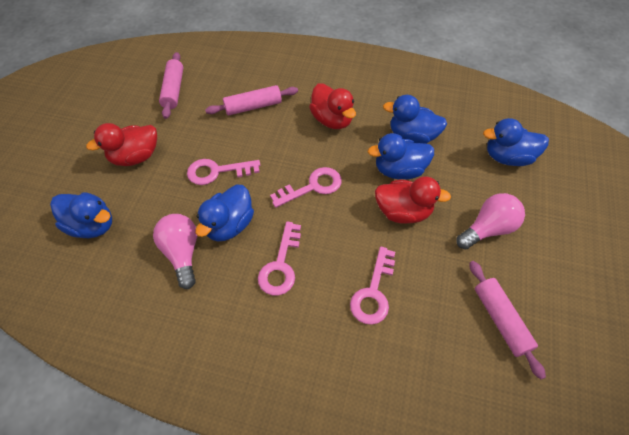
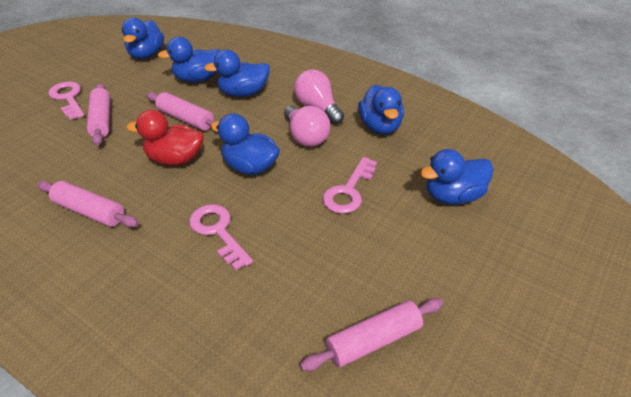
blue duck: [50,192,112,238] [195,185,254,242] [368,133,434,179] [383,95,447,144] [483,118,549,166] = 5 -> [122,17,164,59] [158,37,221,83] [204,50,270,97] [210,113,280,175] [358,85,404,134] [420,149,493,205] = 6
pink key: [187,159,260,185] [258,221,301,295] [270,167,342,208] [350,247,395,325] = 4 -> [49,82,85,120] [189,204,253,270] [322,157,377,214] = 3
pink rolling pin: [159,52,184,119] [205,85,298,115] [469,261,546,380] = 3 -> [37,181,139,228] [87,83,110,146] [146,92,215,131] [300,298,443,371] = 4
red duck: [86,123,157,166] [309,84,356,129] [375,176,451,224] = 3 -> [126,110,204,166] = 1

